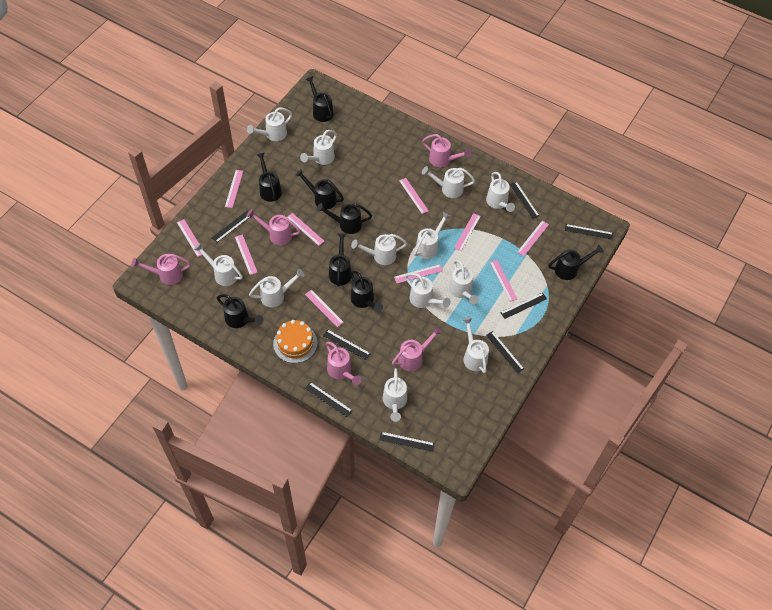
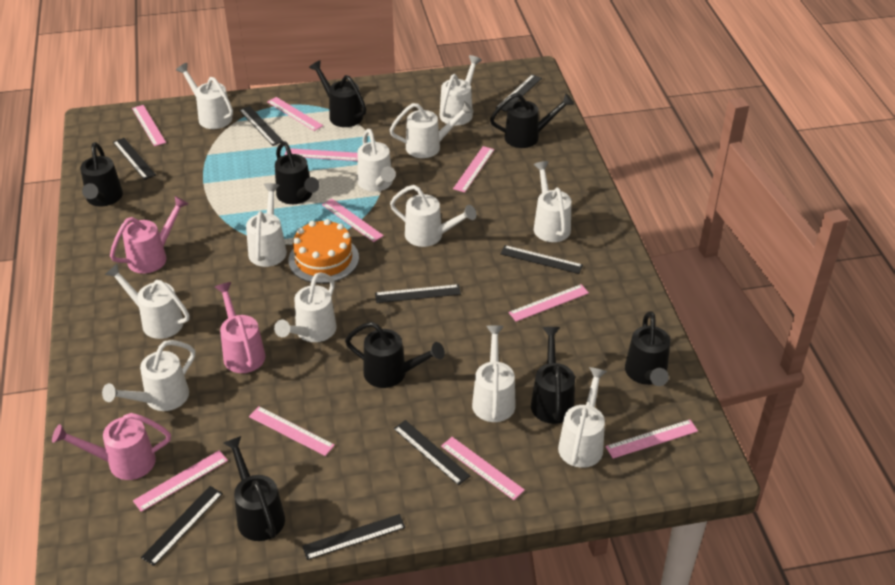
pink watering can: [131,254,191,285] [246,209,301,245] [326,341,362,385] [392,326,442,371] [422,134,471,167] = 5 -> [52,413,171,480] [110,196,188,274] [215,282,266,373] = 3

